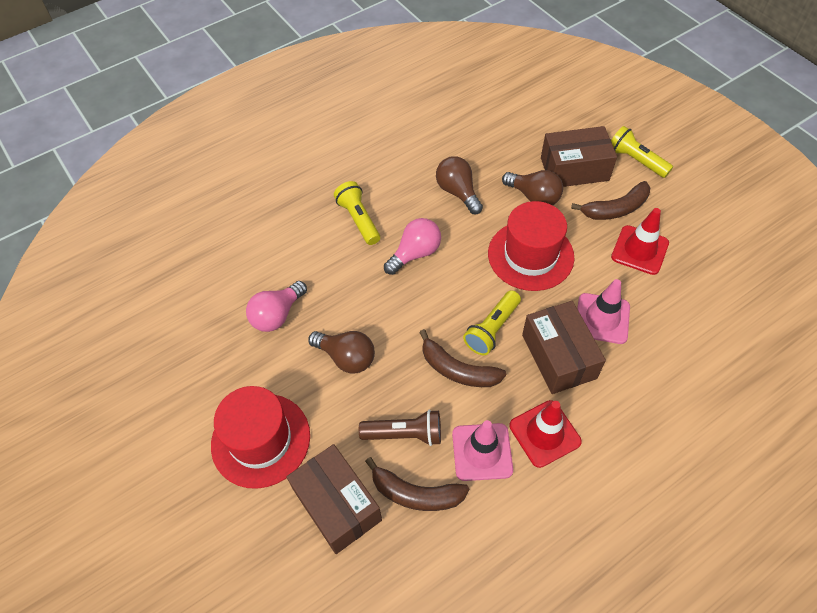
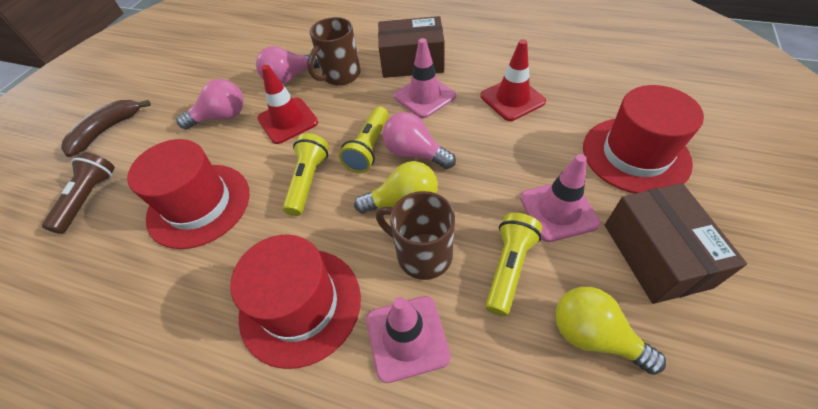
brown banana: [365,457,469,511] [419,329,506,387] [571,181,650,220] = 3 -> [61,100,151,157] = 1
brown box: [286,444,382,554] [522,301,606,394] [541,126,617,187] = 3 -> [378,16,445,78] [605,183,747,304] = 2
brown light bulb: [308,331,375,373] [436,156,483,214] [502,170,563,205] = 3 -> none = 0
brown mug: none = 0 -> [307,17,361,86] [376,191,455,280] = 2
pink light bulb: [246,281,307,332] [384,218,441,275] = 2 -> [176,79,244,129] [256,46,319,84] [383,112,456,169] = 3
pink traffic cone: [452,420,513,481] [577,279,630,344] = 2 -> [366,296,451,383] [394,38,456,118] [520,154,601,242] = 3
red hat: [211,386,310,489] [488,201,574,291] = 2 -> [127,139,249,249] [230,235,361,369] [583,85,704,193] = 3
yellow light bulb: none = 0 -> [354,161,438,214] [555,287,666,375] = 2

